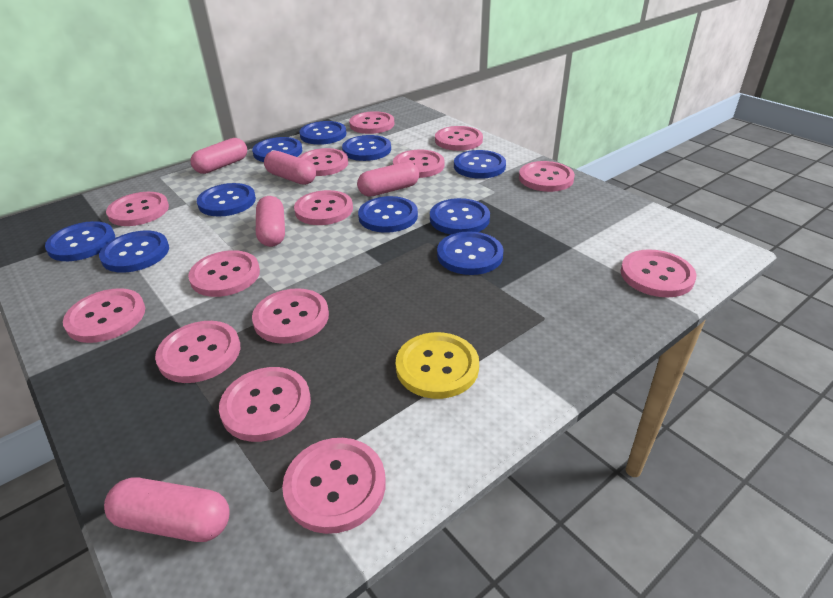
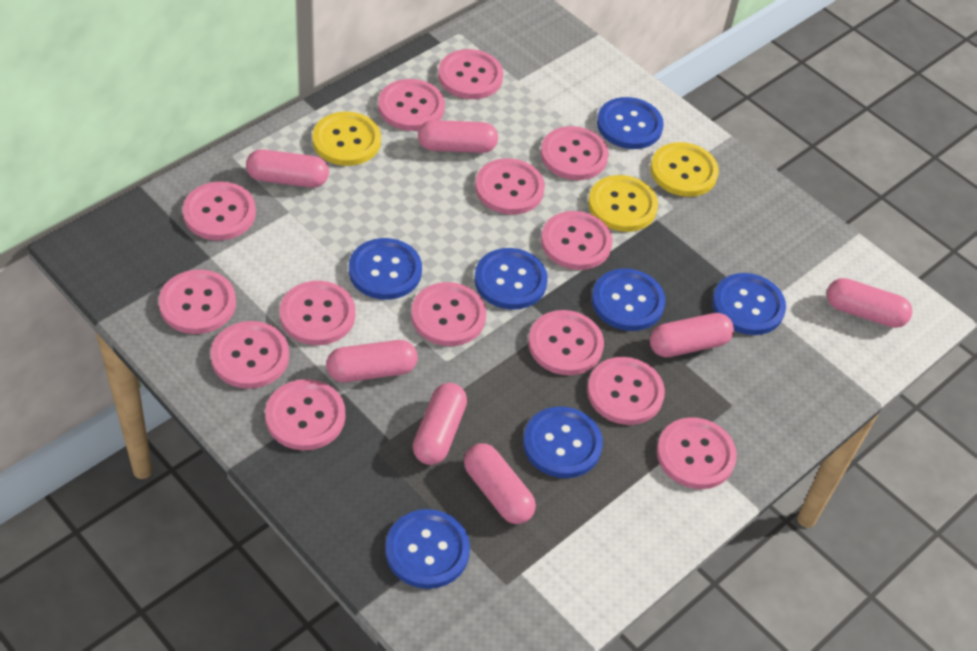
blue button: [45,221,115,261] [99,231,169,273] [197,183,256,217] [252,137,303,162] [299,121,346,145] [342,135,391,161] [358,196,418,233] [430,198,490,234] [437,231,503,275] [454,150,506,179] = 10 -> [349,238,422,300] [385,509,470,589] [474,248,548,310] [523,406,603,478] [592,268,665,331] [597,97,664,149] [712,273,786,335] = 7
pink capsule: [104,477,229,542] [190,138,247,174] [256,196,285,247] [264,151,316,185] [357,162,419,197] = 5 -> [246,149,329,188] [326,340,418,382] [413,383,467,465] [418,120,498,153] [464,443,536,524] [650,313,734,357] [827,278,912,328] = 7
yellow button: [396,332,479,399] = 1 -> [312,112,381,166] [588,175,658,232] [650,142,719,197] = 3

